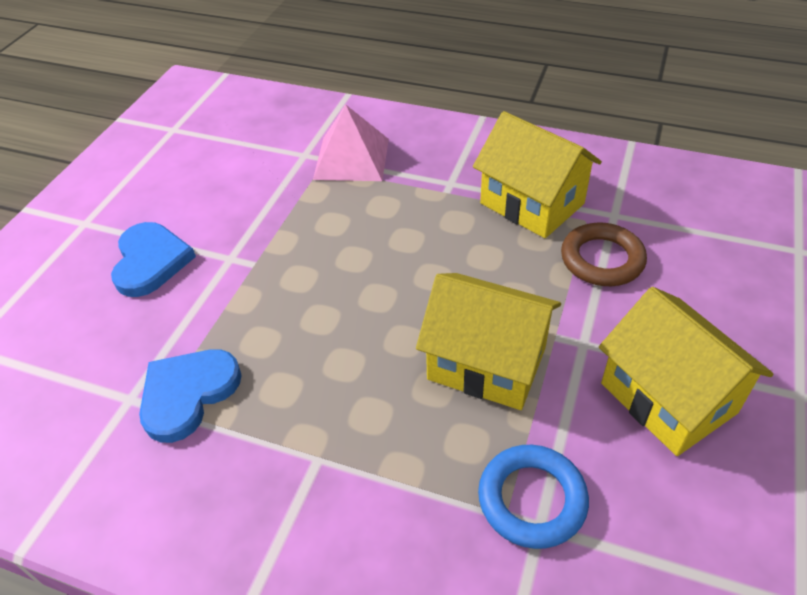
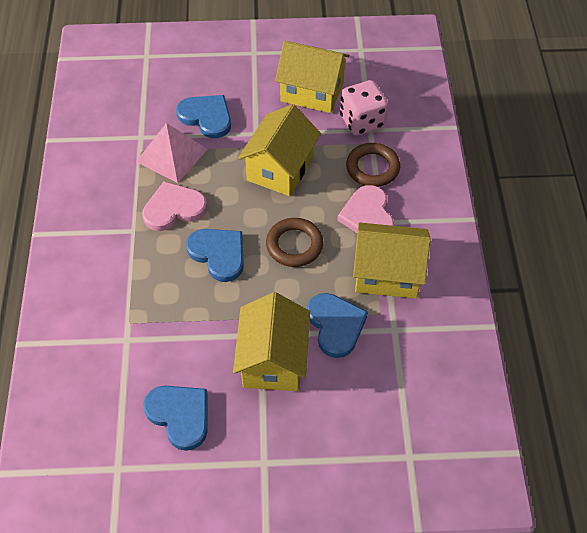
blue heart: [111,222,196,297] [139,349,242,443] = 2 -> [143,386,208,451] [176,95,231,138] [186,229,244,282] [307,293,368,358] = 4
blue ring: [478,445,589,549] = 1 -> none = 0
brown ring: [561,223,647,286] = 1 -> [266,218,324,267] [346,143,400,187] = 2
pink dice: none = 0 -> [340,80,388,135] = 1
pink heart: none = 0 -> [142,181,207,231] [337,185,394,233] = 2
yellow house: [416,273,561,410] [473,111,602,238] [599,287,774,456] = 3 -> [233,292,310,391] [238,104,321,196] [275,41,350,113] [353,222,431,299] = 4

